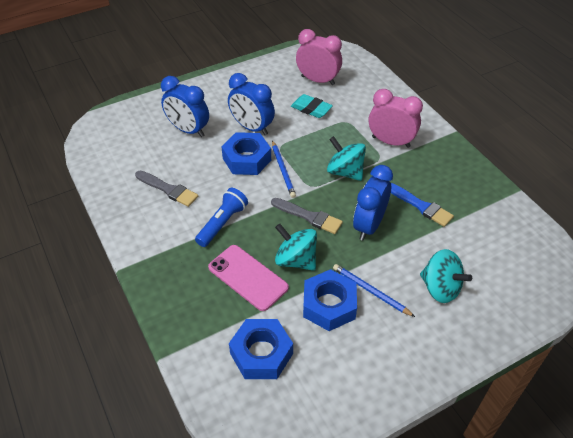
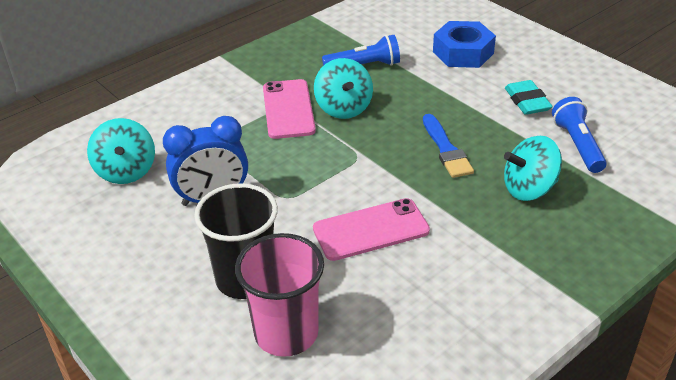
black cup: none = 0 -> [194,183,278,299] = 1
blue clock: [161,76,209,137] [228,73,275,135] [353,165,393,240] = 3 -> [163,116,248,206] = 1
blue flashlight: [195,188,248,247] = 1 -> [322,35,400,66] [552,97,607,173] = 2
blue nut: [221,132,271,175] [229,319,293,379] [303,269,357,331] = 3 -> [433,21,496,68] = 1
blue pencil: [272,140,296,198] [333,264,415,317] = 2 -> none = 0
grey brush: [135,171,198,207] [271,198,343,234] = 2 -> none = 0
pink clock: [296,29,342,85] [369,89,423,148] = 2 -> none = 0
pink cup: none = 0 -> [235,233,324,357] = 1
pink phone: [208,245,289,311] = 1 -> [263,79,316,139] [313,198,430,261] = 2

